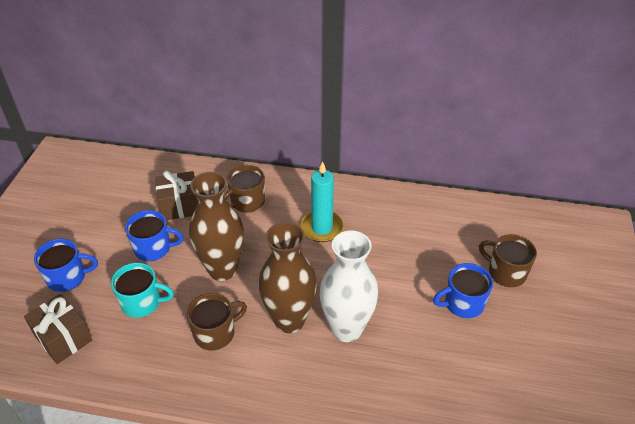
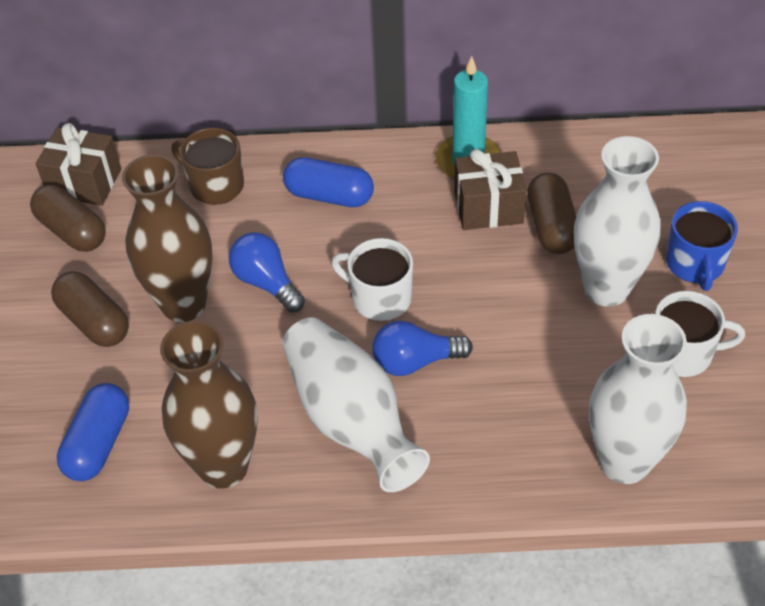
blue capsule: none = 0 -> [57,383,129,481] [283,157,374,207] = 2
blue light bulb: none = 0 -> [229,232,305,312] [372,320,473,376] = 2
blue mug: [34,239,98,292] [125,210,184,261] [433,263,493,318] = 3 -> [666,201,738,291] = 1
brown capsule: none = 0 -> [30,184,106,252] [51,271,129,347] [527,173,577,254] = 3
brown mug: [187,293,247,350] [224,165,265,213] [479,234,537,287] = 3 -> [171,128,244,205] = 1
turquoise mug: [111,263,174,318] = 1 -> none = 0
white mug: none = 0 -> [331,238,413,321] [655,291,745,377] = 2
white vase: [320,231,379,342] = 1 -> [282,317,430,492] [574,136,661,307] [589,314,687,484] = 3

